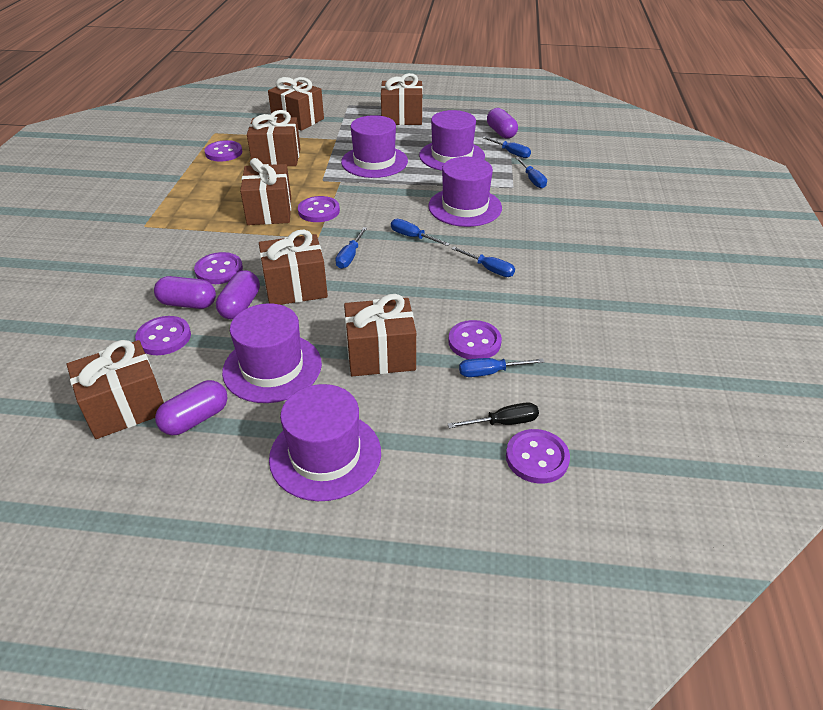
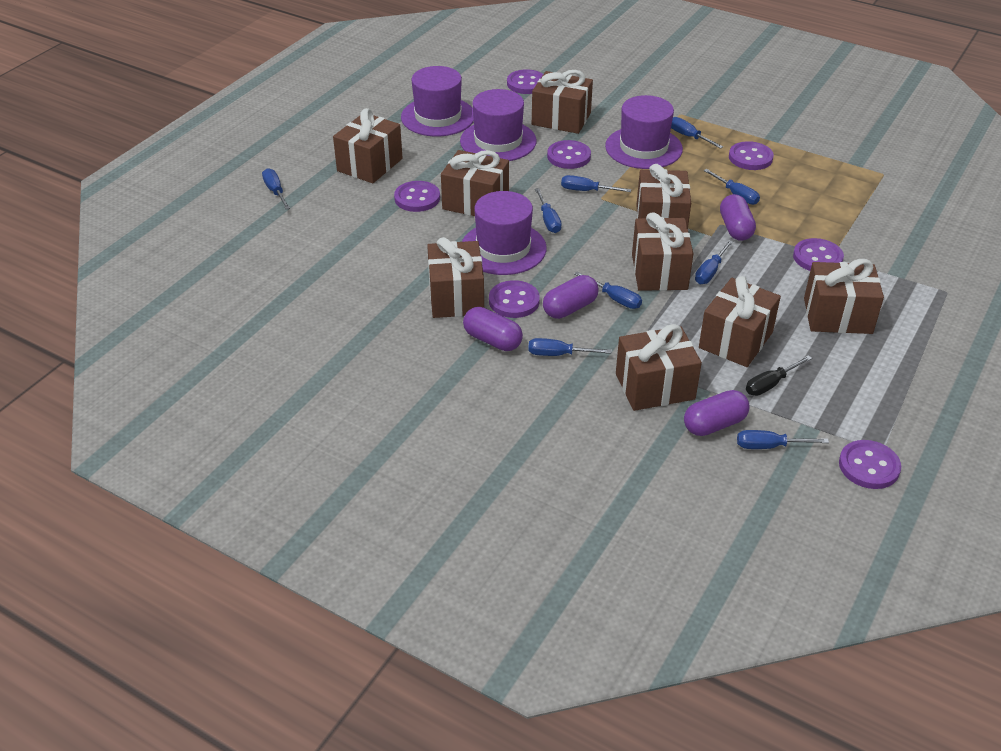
blue screwdriver: [335,227,367,269] [391,219,450,246] [451,247,515,277] [459,358,544,377] [482,136,531,158] [516,157,547,189] = 6 -> [262,168,290,209] [528,338,612,356] [535,188,562,233] [561,175,631,192] [574,272,642,309] [671,117,723,149] [695,240,733,284] [704,169,760,205] [737,430,829,449] = 9
brown gift: [67,340,164,439] [240,158,291,225] [247,110,300,166] [259,230,328,305] [268,77,324,131] [344,294,416,376] [381,73,423,125] = 7 -> [333,108,403,183] [427,237,484,318] [441,150,509,216] [532,70,593,134] [616,324,702,411] [632,212,694,291] [636,164,691,228] [699,276,781,367] [804,259,884,334] = 9
purple button: [135,316,191,355] [194,252,243,284] [204,140,242,162] [298,196,340,222] [449,320,502,359] [506,429,570,484] = 6 -> [394,181,440,212] [489,280,540,318] [507,69,543,94] [547,140,591,169] [729,141,774,170] [793,238,844,271] [839,440,901,489] = 7
purple hat: [222,303,322,403] [269,384,381,501] [341,115,408,178] [419,110,485,171] [428,157,502,227] = 5 -> [401,66,474,136] [460,89,537,161] [462,191,547,275] [605,95,683,169] = 4

